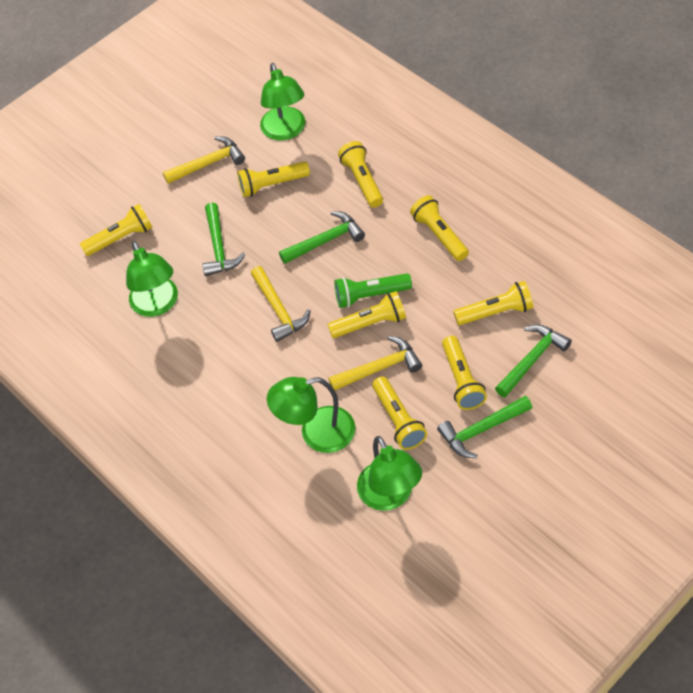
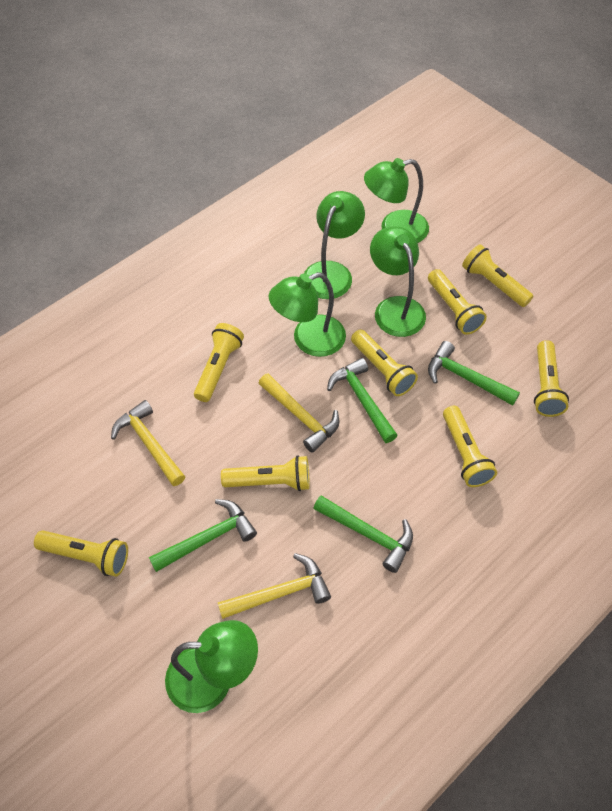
green flashlight: [334,273,412,308] = 1 -> none = 0
green lamp: [126,241,178,317] [260,63,305,140] [267,377,355,453] [357,436,422,511] = 4 -> [165,620,258,713] [269,272,346,357] [304,191,365,299] [364,158,429,243] [370,226,426,337] = 5

